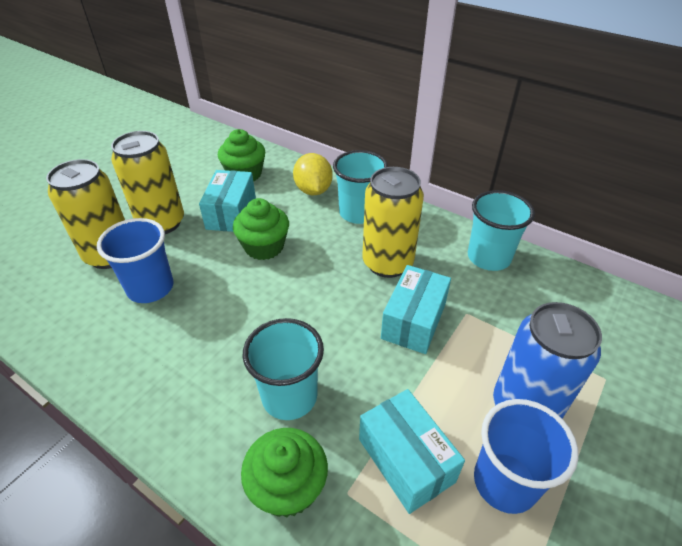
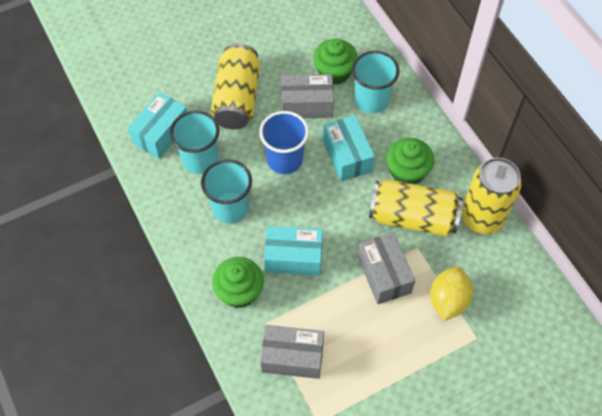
blue can: [493,302,602,419] = 1 -> none = 0
blue cup: [97,218,174,303] [474,399,579,514] = 2 -> [259,111,309,174] = 1
grey box: none = 0 -> [260,325,324,379] [282,74,334,118] [357,232,415,304] = 3

